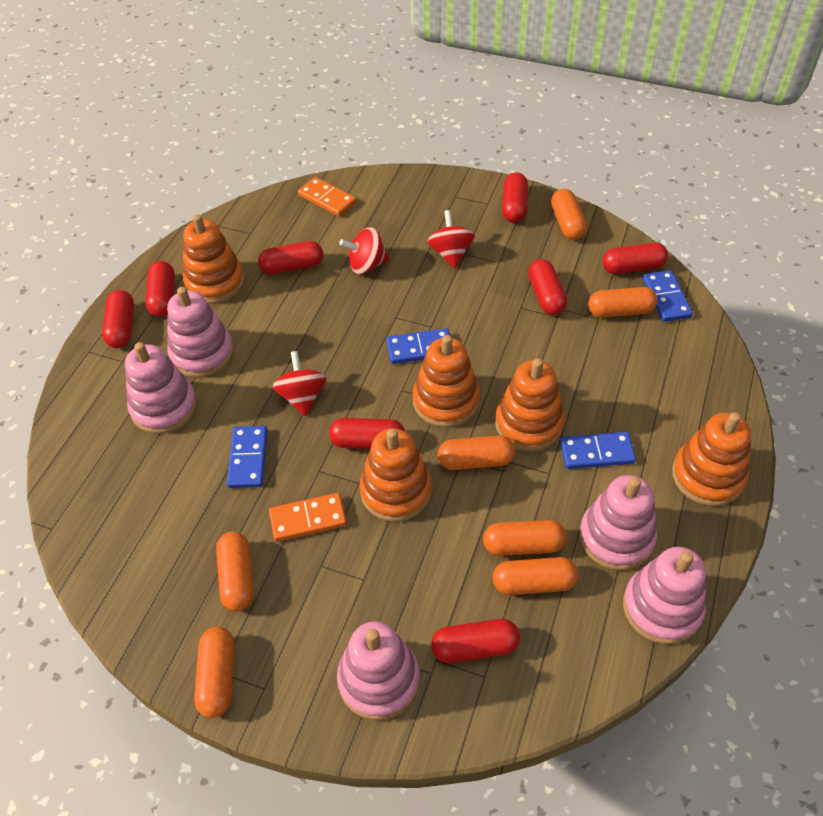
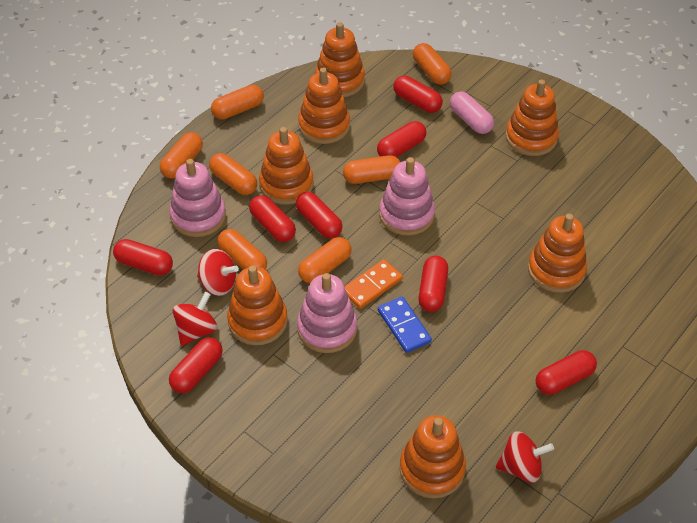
blue domino: [227,426,268,488] [386,328,450,364] [560,432,636,469] [643,270,693,322] = 4 -> [378,297,432,353] = 1
orange domino: [269,493,347,542] [298,177,356,216] = 2 -> [344,259,403,309] = 1
orange stacking toy: [183,214,245,304] [360,429,432,522] [413,335,480,427] [495,358,565,451] [672,412,751,506] = 5 -> [227,265,288,345] [259,127,313,205] [298,68,350,144] [315,22,365,97] [399,415,466,499] [505,79,559,156] [528,214,587,293] = 7
pink capsule: none = 0 -> [450,91,494,134] = 1
pink stacking toy: [125,342,197,434] [167,287,234,378] [337,622,420,720] [579,475,657,571] [623,547,706,644] = 5 -> [169,159,226,237] [297,273,357,353] [379,157,435,236] = 3

